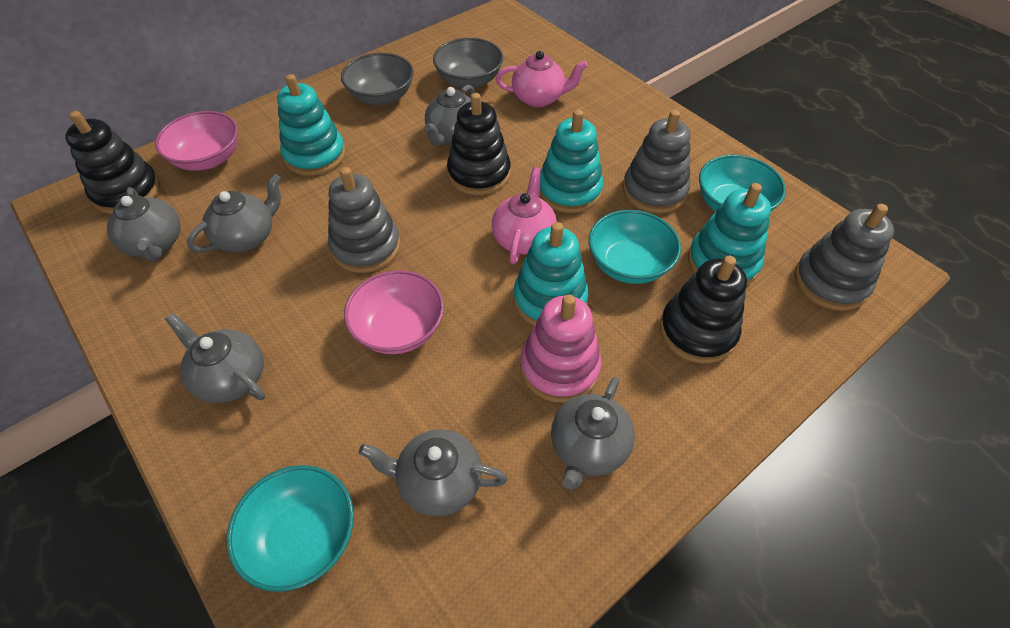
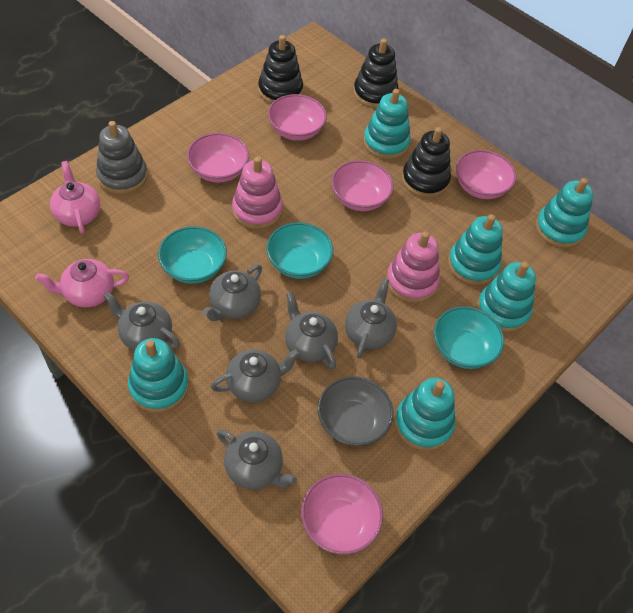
grey bowl: [341,53,414,105] [433,38,503,88] = 2 -> [318,376,394,446] = 1
grey stacking toy: [328,167,401,273] [623,110,690,213] [794,204,894,311] = 3 -> [96,121,148,194] = 1
pink bowl: [155,111,238,171] [344,270,444,354] = 2 -> [187,133,249,183] [268,94,327,141] [301,474,383,555] [331,160,394,211] [456,150,516,199] = 5
pink stacking toy: [520,295,602,403] = 1 -> [232,157,283,229] [386,231,440,303] = 2
turquoise stacking toy: [277,74,346,176] [513,222,589,326] [540,110,603,213] [688,183,771,285] = 4 -> [128,338,189,413] [363,89,411,159] [395,378,455,451] [448,214,503,285] [477,262,536,332] [535,178,593,248] = 6

